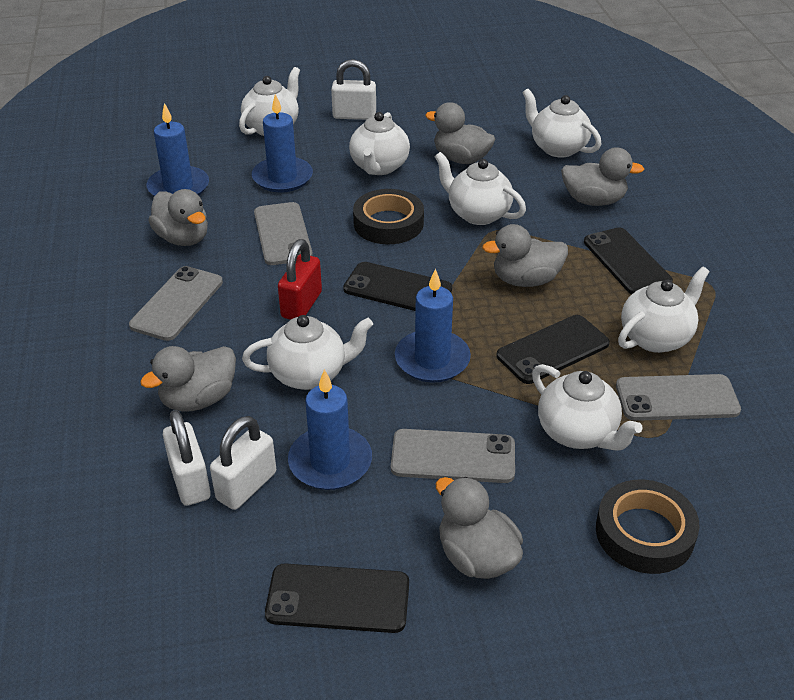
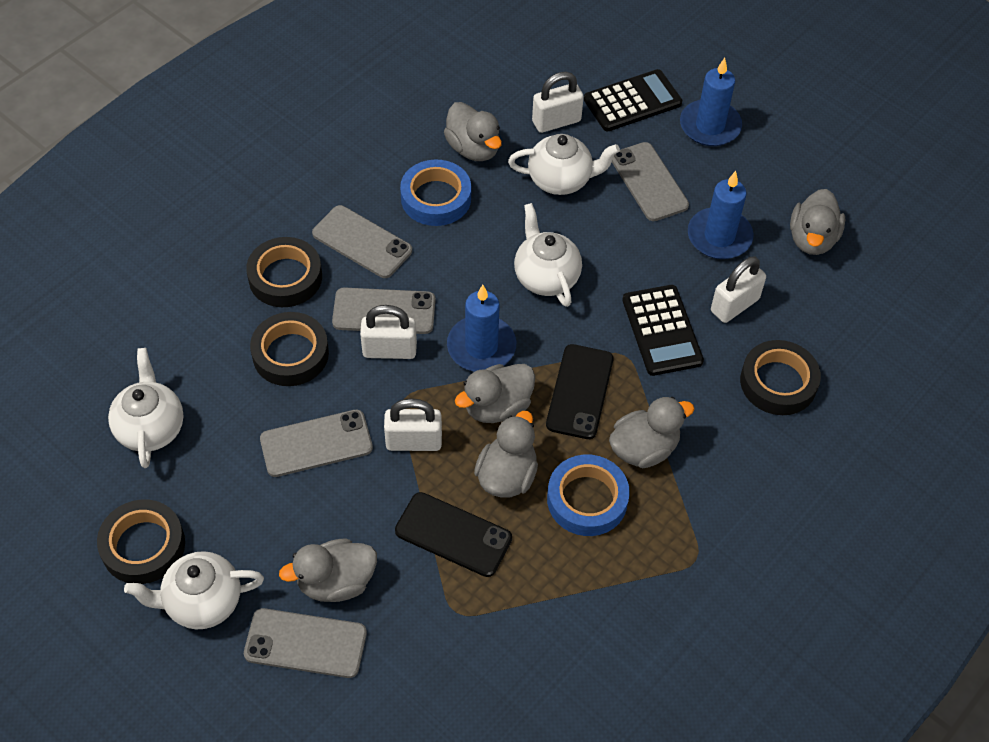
black calculator: none = 0 -> [584,69,682,131] [622,285,704,376] = 2
black phone: [265,563,409,633] [343,262,452,311] [497,315,610,384] [584,227,673,294] = 4 -> [395,492,512,577] [546,344,614,439] = 2
black tape: [353,189,424,244] [596,480,700,574] = 2 -> [97,499,185,584] [246,237,322,307] [250,312,329,386] [740,340,821,415] = 4
blue candle: [147,103,209,196] [252,94,313,193] [288,369,372,490] [395,269,471,383] = 4 -> [447,285,516,372] [680,58,742,146] [688,171,754,259] = 3
blue tape: none = 0 -> [400,160,471,226] [547,454,630,536] = 2
grey phone: [129,266,223,341] [254,202,313,265] [391,429,515,483] [616,374,741,421] = 4 -> [244,608,367,678] [260,410,373,477] [312,205,412,278] [332,287,435,334] [612,142,689,221] = 5
red padlock: [278,239,322,320] = 1 -> none = 0
white padlock: [163,410,211,506] [210,416,276,510] [331,59,376,120] = 3 -> [360,305,417,359] [384,398,442,451] [532,72,584,133] [711,257,766,323] = 4
white teapot: [239,67,300,136] [242,315,373,390] [349,112,410,175] [434,152,526,225] [522,89,601,157] [532,364,643,451] [618,266,710,353] = 7 -> [108,348,184,468] [124,551,264,629] [508,134,620,195] [514,203,582,307] = 4

